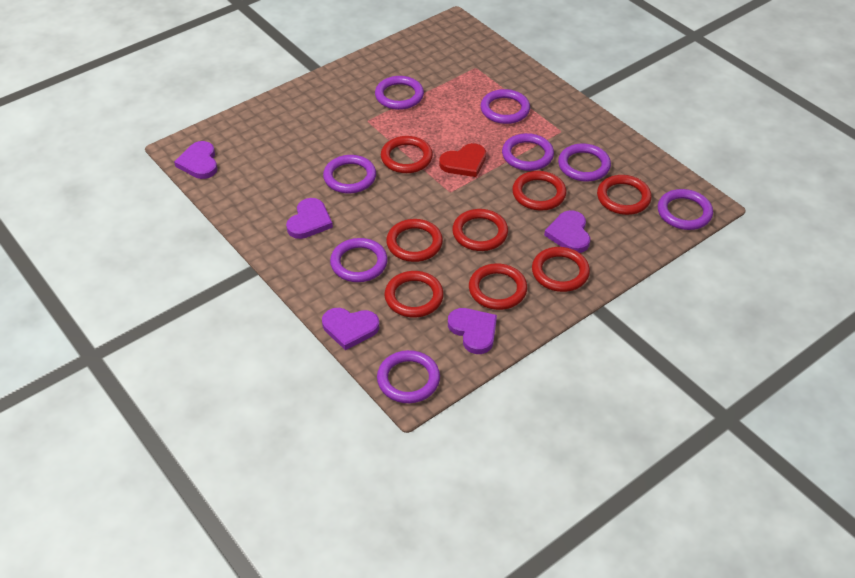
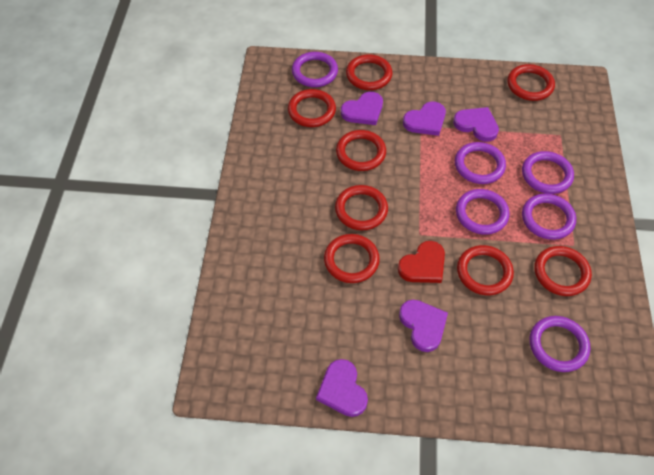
purple ring: [323,155,376,193] [330,238,388,282] [375,76,424,110] [377,350,440,403] [480,89,530,124] [502,133,554,171] [558,143,611,182] [658,189,713,230] = 8 -> [292,52,338,87] [455,142,506,184] [456,189,510,235] [522,151,574,194] [522,194,576,240] [530,316,591,372] = 6

